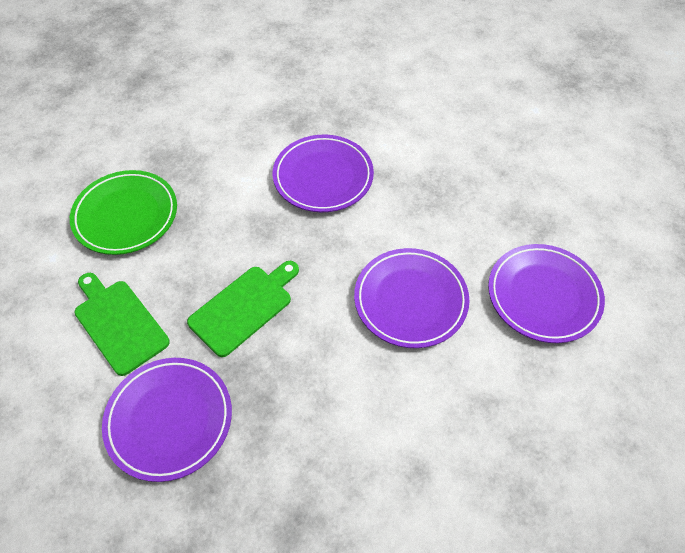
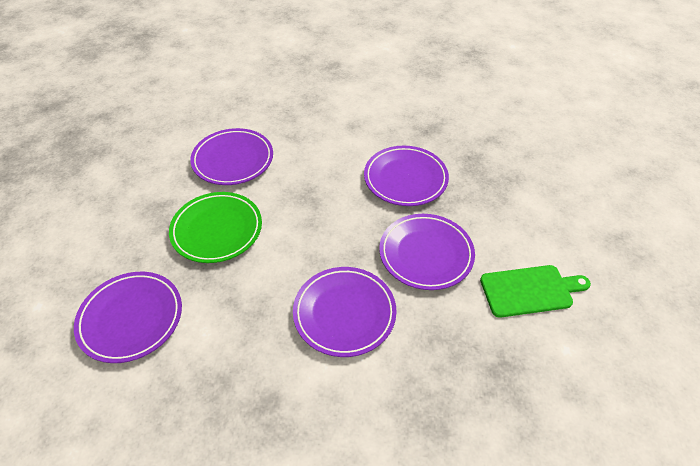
green cutting board: [74,273,170,376] [187,261,299,357] = 2 -> [480,265,591,318] = 1
purple plate: [102,358,232,482] [273,134,374,212] [354,248,469,348] [488,244,605,343] = 4 -> [74,272,182,363] [190,128,273,185] [293,267,396,357] [364,146,449,206] [379,214,475,290] = 5

